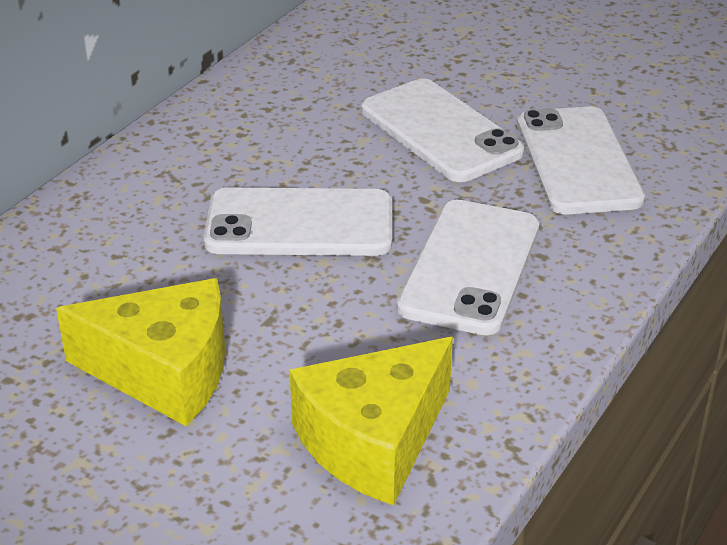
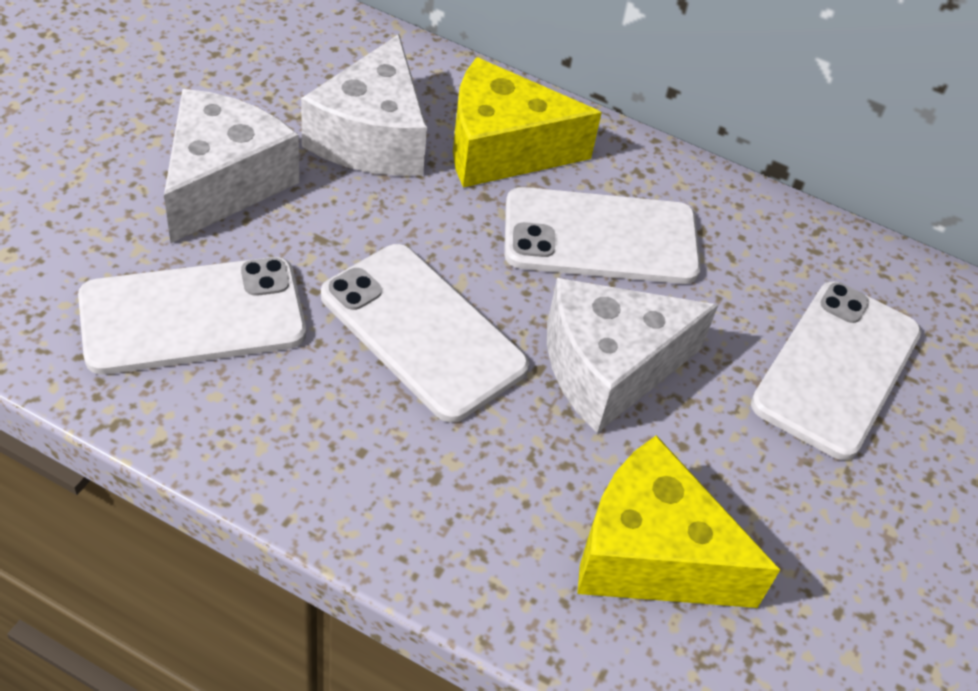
white cheese: none = 0 -> [164,89,299,243] [301,34,427,176] [547,278,718,433] = 3

